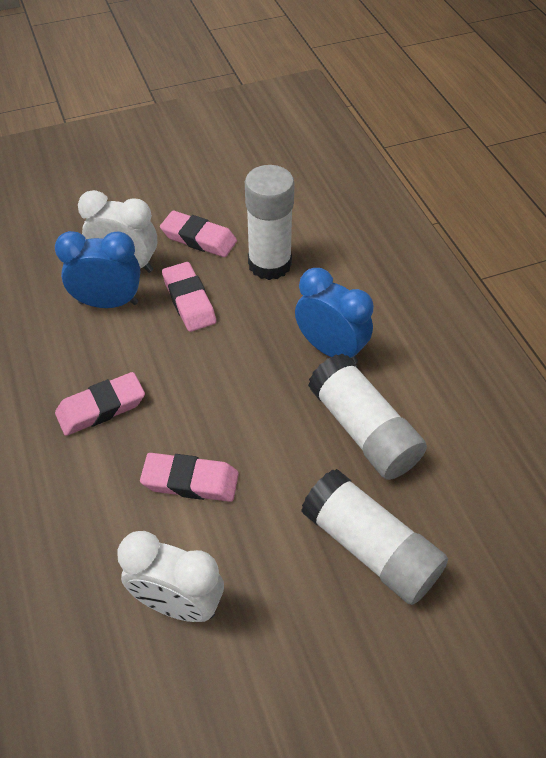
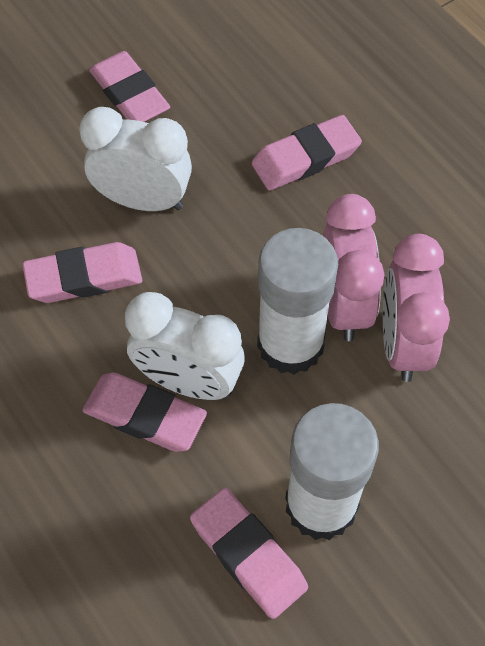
blue clock: [55,231,140,308] [295,268,374,364] = 2 -> none = 0
pink clock: none = 0 -> [323,194,385,341] [383,234,450,382] = 2
pink eraser: [55,372,145,436] [140,453,239,502] [160,211,237,257] [162,262,216,332] = 4 -> [22,242,142,303] [82,372,207,452] [89,51,170,122] [190,488,308,619] [252,115,362,190] = 5
white glue stick: [245,165,295,280] [301,469,448,605] [308,353,427,480] = 3 -> [257,228,338,375] [285,403,379,540] = 2

